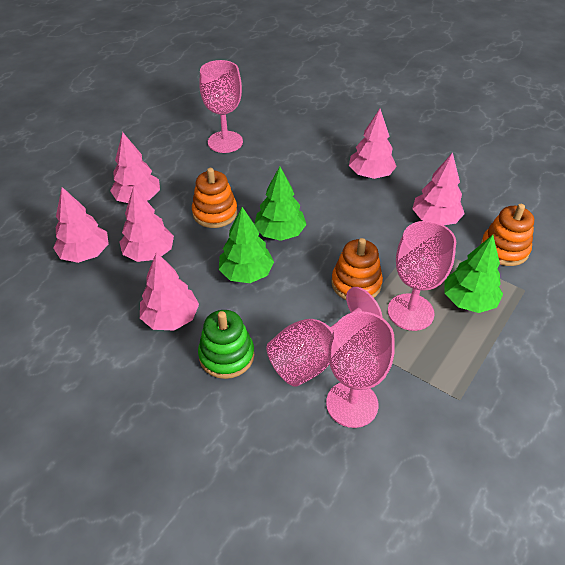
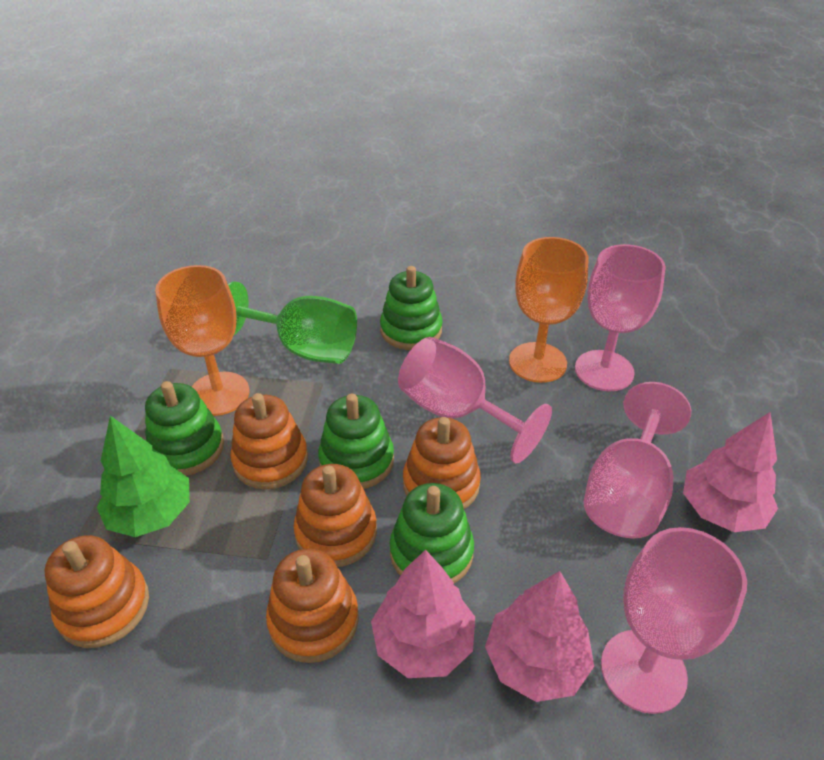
green goblet: none = 0 -> [228,281,357,364] = 1
green stacking toy: [198,310,254,379] = 1 -> [145,381,224,476] [318,394,394,489] [380,266,443,350] [390,483,474,583] = 4
green tree: [219,207,274,283] [254,167,307,241] [444,235,503,313] = 3 -> [97,416,190,537] = 1
orange goblet: none = 0 -> [155,265,250,416] [509,237,588,383] = 2
orange stacking toy: [192,168,238,228] [331,238,383,300] [481,204,534,266] = 3 -> [44,535,149,648] [230,393,308,490] [266,549,359,663] [293,464,377,567] [403,417,481,509] = 5
pink tree: [53,187,109,263] [110,132,160,203] [120,186,174,262] [140,252,199,330] [349,109,397,179] [412,152,465,225] = 6 -> [371,550,475,678] [485,571,594,702] [683,412,778,532] = 3

